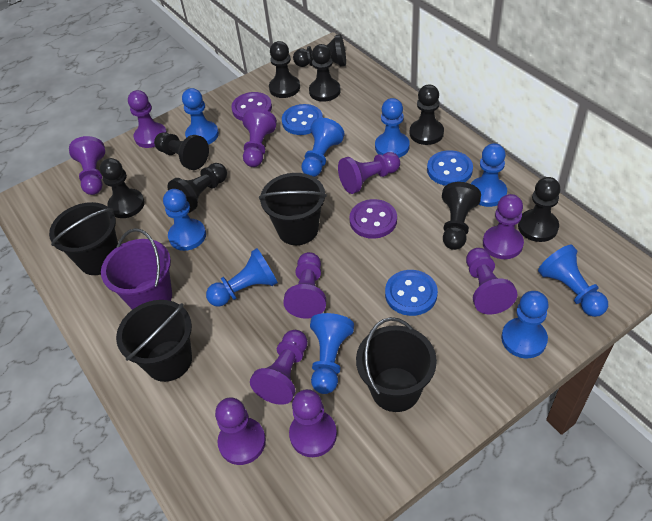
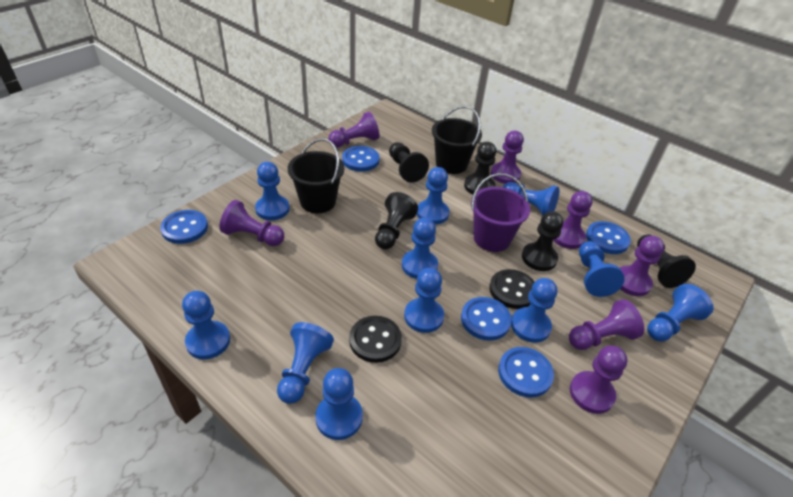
black bucket: [49,202,118,275] [116,300,192,382] [259,173,327,245] [356,317,437,412] = 4 -> [288,138,344,213] [432,106,482,174] = 2
black button: none = 0 -> [349,316,402,363] [489,269,535,309] = 2
black pawn: [100,158,145,218] [154,132,209,170] [168,163,227,213] [269,41,300,98] [293,34,346,67] [309,44,341,102] [410,85,444,145] [442,182,481,250] [518,177,560,242] = 9 -> [375,192,418,249] [389,142,429,183] [464,142,496,195] [522,211,563,271] [637,234,696,288] = 5
blue button: [282,104,323,135] [385,270,438,316] [427,150,473,186] = 3 -> [160,210,208,244] [342,146,380,172] [461,297,512,341] [498,347,554,398] [586,221,631,254] = 5
blue pawn: [163,189,206,251] [182,88,219,145] [206,248,278,307] [301,118,345,177] [310,313,354,394] [375,98,410,158] [471,143,507,207] [501,291,549,358] [538,245,608,317] = 9 -> [182,291,230,359] [255,162,290,220] [277,322,334,404] [315,368,363,440] [402,218,438,279] [404,268,444,333] [417,167,450,224] [503,182,560,216] [511,278,557,343] [579,241,625,297] [647,284,714,342] = 11
purple button: [231,92,272,121] [349,199,397,239] = 2 -> none = 0
purple pawn: [69,136,105,195] [128,90,167,148] [215,397,266,465] [243,108,277,167] [250,330,308,405] [283,252,326,319] [289,389,337,457] [338,152,400,194] [466,248,517,314] [483,194,524,259] = 10 -> [219,200,284,246] [328,112,379,147] [491,131,524,184] [553,191,593,249] [569,299,644,350] [570,345,628,414] [620,236,664,296] = 7

